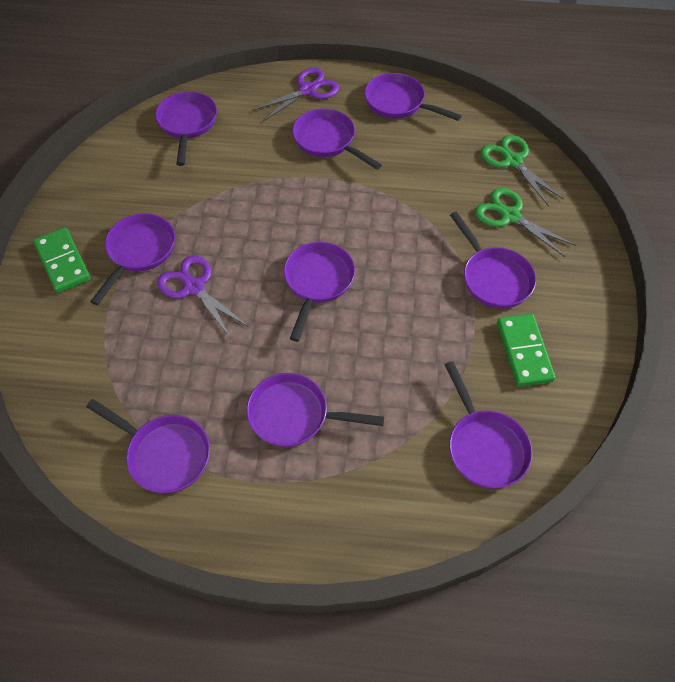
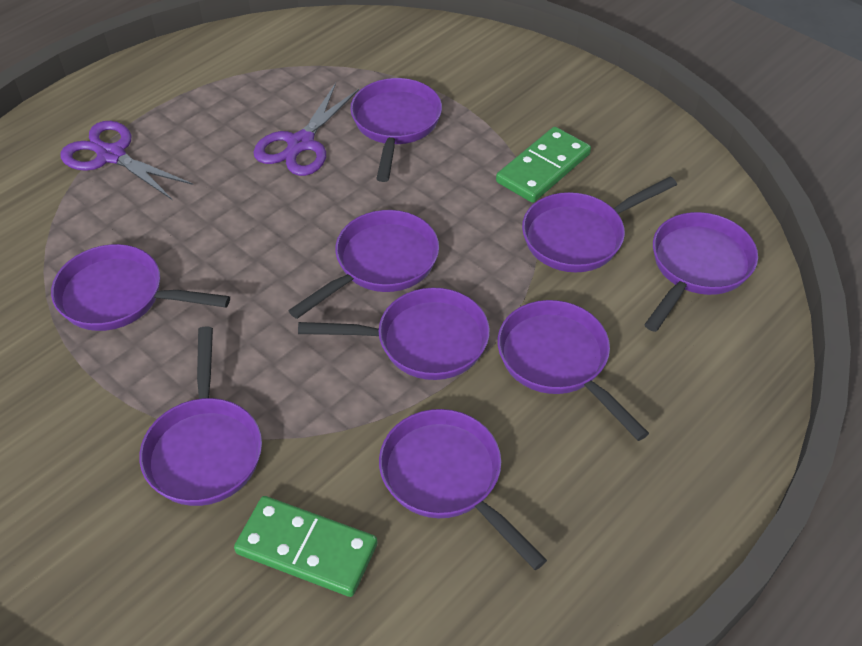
green scissors: [475,188,576,257] [481,135,564,207] = 2 -> none = 0

